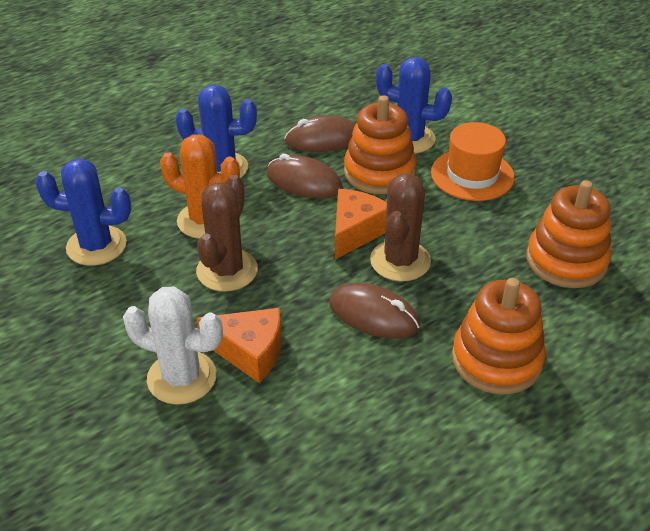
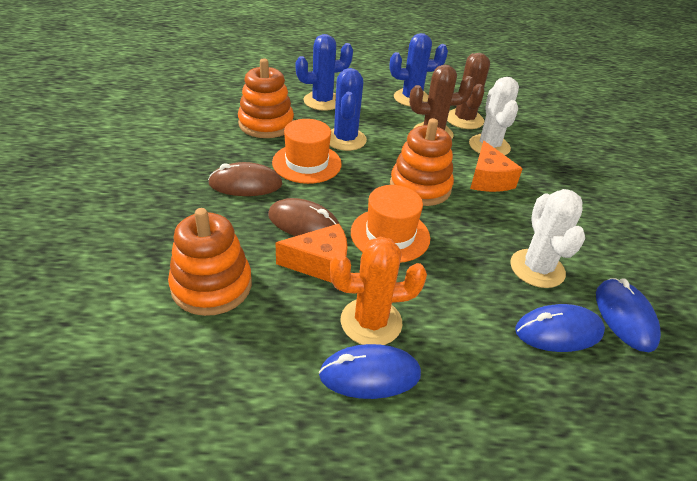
blue mouse: none = 0 -> [319,344,421,399] [515,304,605,352] [596,278,661,352] = 3
brown mouse: [266,154,343,199] [285,115,356,152] [329,283,420,339] = 3 -> [208,162,283,196] [268,198,339,236] = 2
orange hat: [431,122,515,201] = 1 -> [272,119,342,184] [351,185,430,263] = 2
white cactus: [123,286,223,405] = 1 -> [469,77,519,155] [510,189,585,288] = 2

